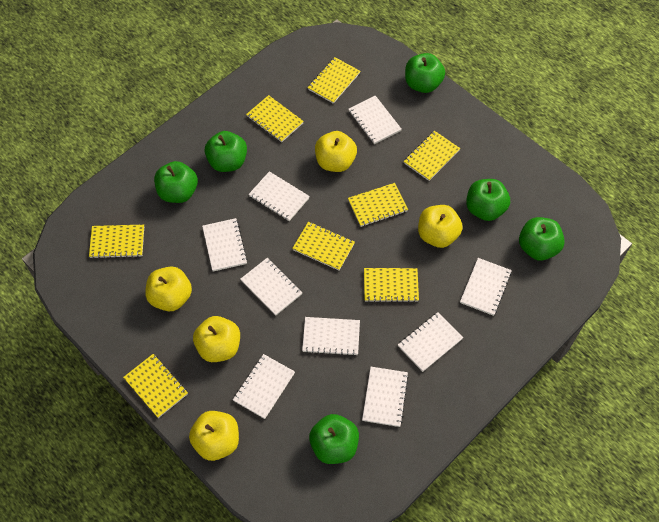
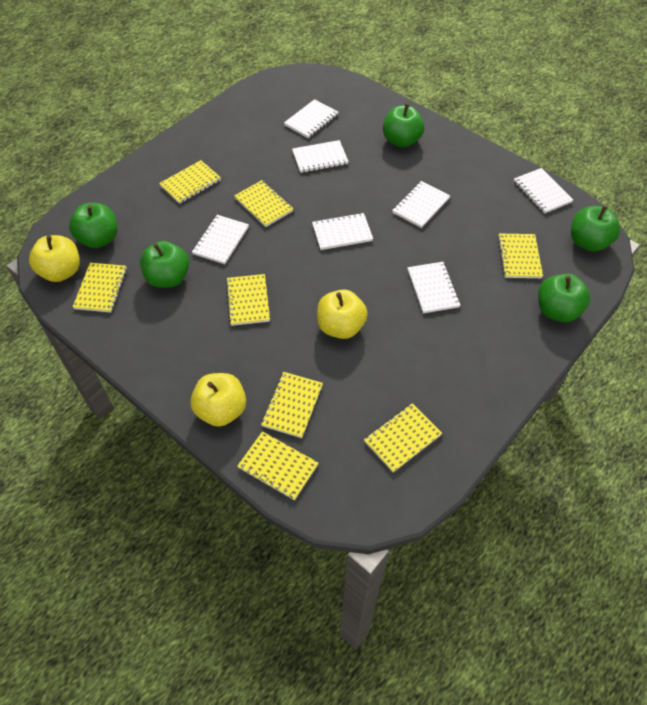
green apple: [154,161,198,203] [205,131,247,172] [309,414,359,464] [405,53,445,93] [466,179,510,221] [519,217,565,261] = 6 -> [69,203,118,248] [140,241,189,288] [383,103,424,148] [538,274,590,322] [571,206,620,252] = 5
white notebook: [202,218,248,271] [233,354,295,419] [241,258,303,316] [249,171,310,221] [302,317,360,356] [349,96,401,144] [362,367,409,427] [398,312,463,372] [460,258,512,316] = 9 -> [192,215,249,264] [284,99,338,138] [292,140,349,173] [312,213,373,250] [392,181,450,228] [407,262,460,313] [514,168,573,214] = 7
yellow apple: [145,266,192,311] [189,411,239,461] [193,316,240,362] [315,131,357,172] [418,205,463,248] = 5 -> [29,235,80,282] [190,373,246,427] [317,289,368,339] = 3

